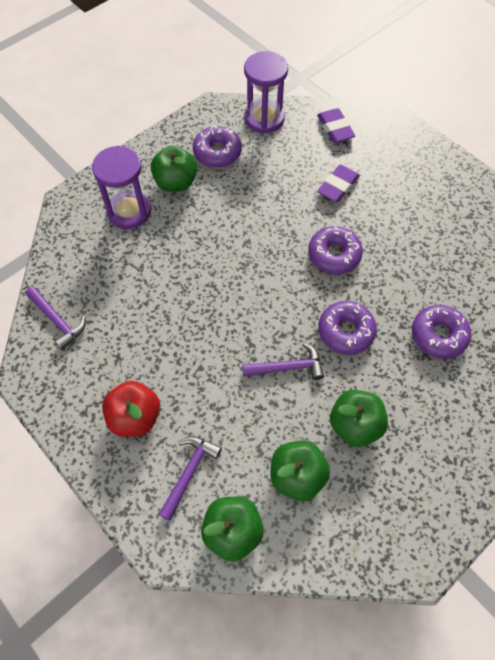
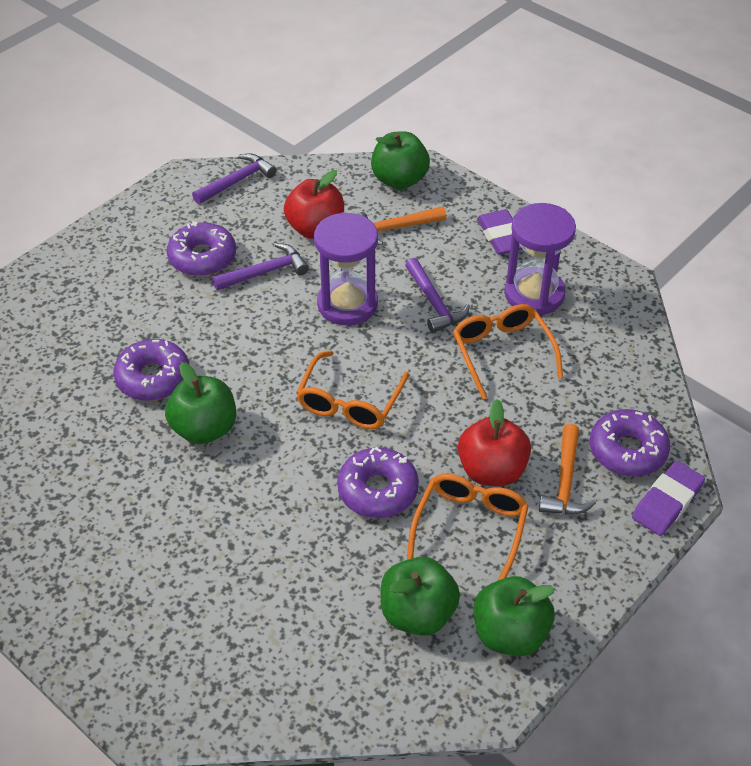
orange glasses: none = 0 -> [296,351,409,429] [407,474,529,580] [453,304,563,399] = 3
orange hammer: none = 0 -> [357,206,447,245] [539,424,596,514] = 2
red apple: [102,381,160,437] = 1 -> [284,170,344,239] [458,399,531,486] = 2

